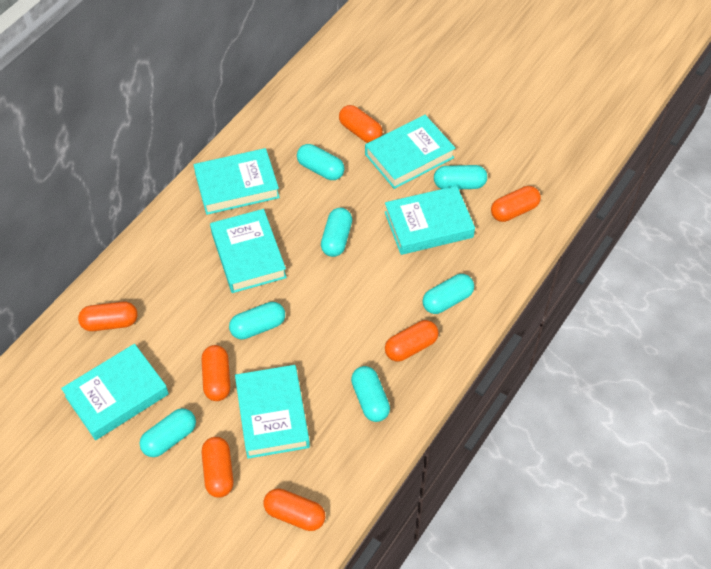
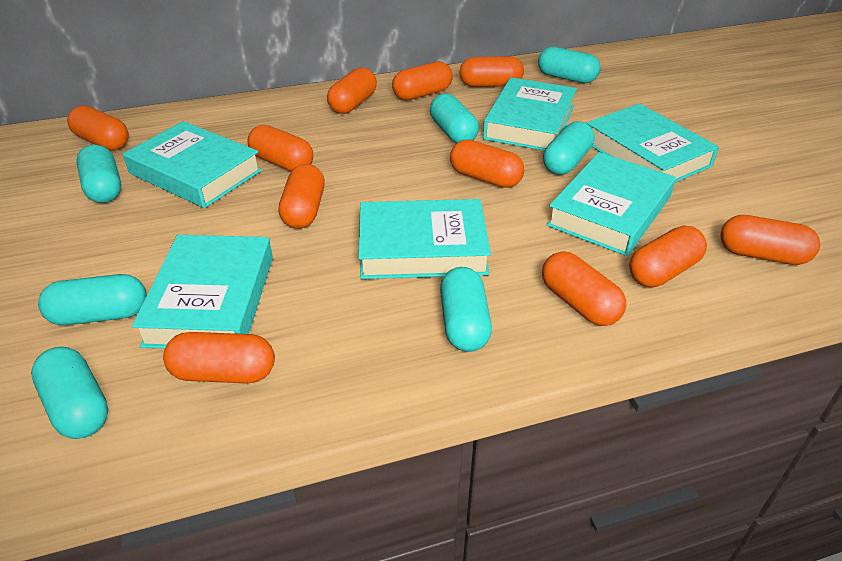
orange capsule: [78,302,138,331] [202,345,230,401] [202,437,233,498] [264,488,325,531] [339,105,383,143] [385,320,439,362] [491,186,541,222] = 7 -> [67,105,129,151] [163,332,275,383] [248,125,313,171] [279,164,325,229] [327,67,377,114] [392,61,453,100] [450,140,524,188] [459,56,524,87] [542,251,626,326] [629,226,707,287] [720,215,820,265] = 11

